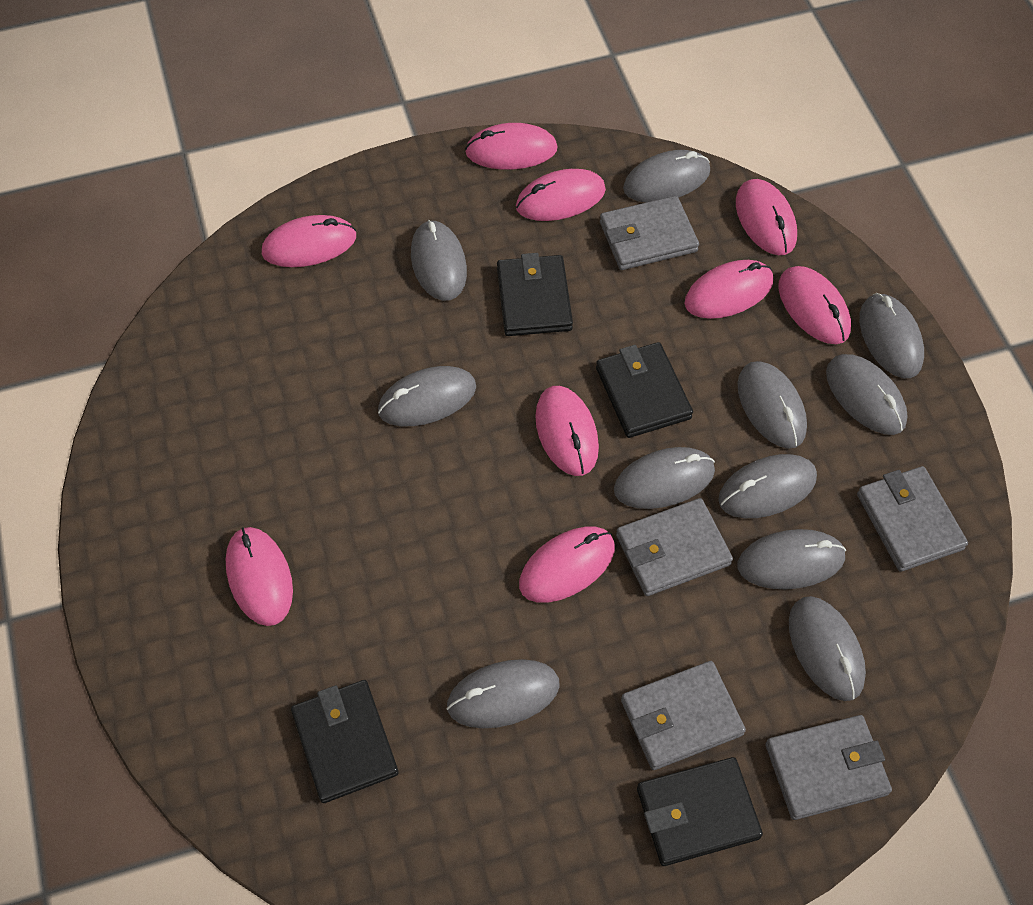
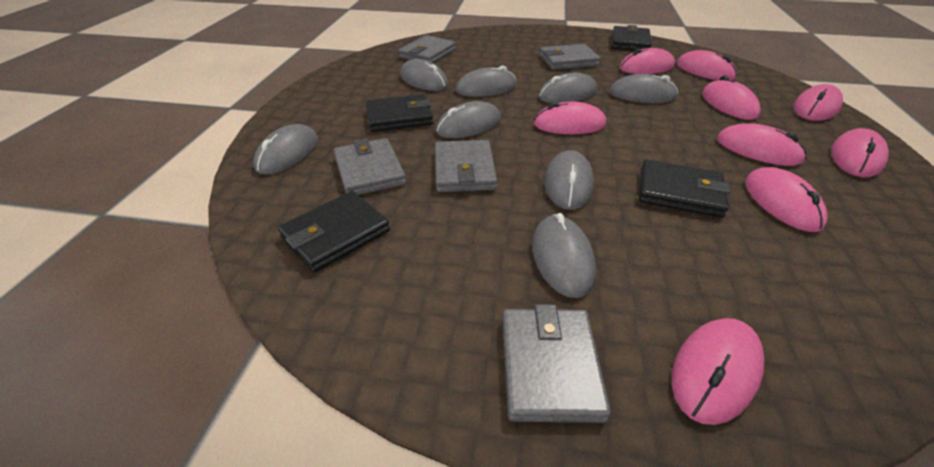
grey mouse: [378,366,476,426] [411,220,467,301] [447,659,560,728] [614,447,715,509] [623,150,710,203] [718,454,817,518] [738,361,807,449] [738,529,846,590] [789,596,866,701] [826,354,907,435] [859,293,924,378] = 11 -> [253,124,318,175] [400,59,448,91] [436,101,501,138] [456,66,517,97] [532,213,596,298] [538,73,597,103] [545,150,594,210] [609,74,678,103] = 8

